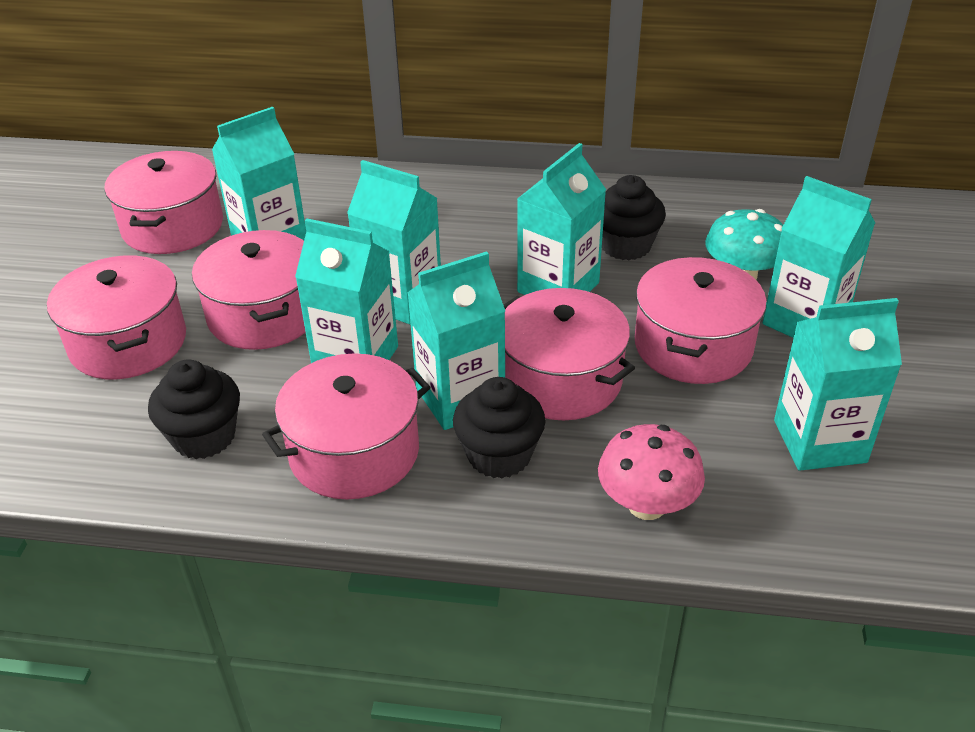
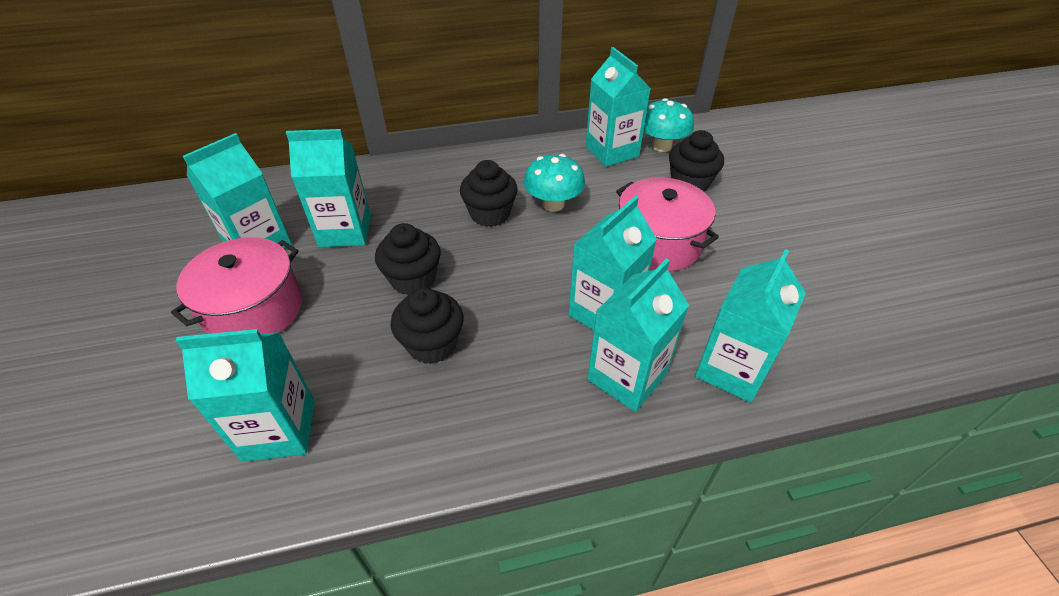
black cupcake: [148,359,240,459] [453,377,546,479] [602,175,666,260] = 3 -> [375,223,441,295] [391,287,463,364] [460,160,518,227] [669,130,724,191] = 4
pink mushroom: [598,424,705,520] = 1 -> none = 0
pink pot: [47,255,186,379] [105,151,223,254] [192,230,306,350] [262,353,430,499] [504,288,635,420] [635,257,767,384] = 6 -> [171,237,302,334] [616,177,719,272] = 2
turquoise mushroom: [705,209,783,280] = 1 -> [524,154,585,212] [644,98,694,152] = 2

